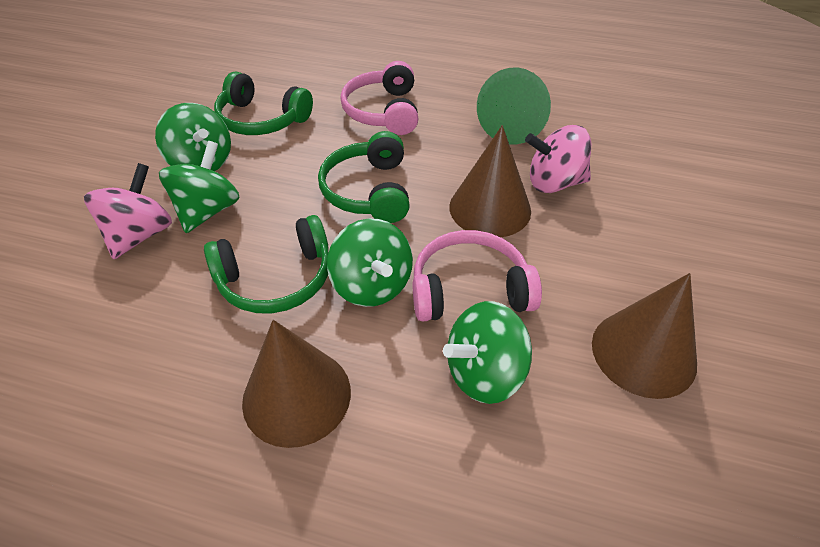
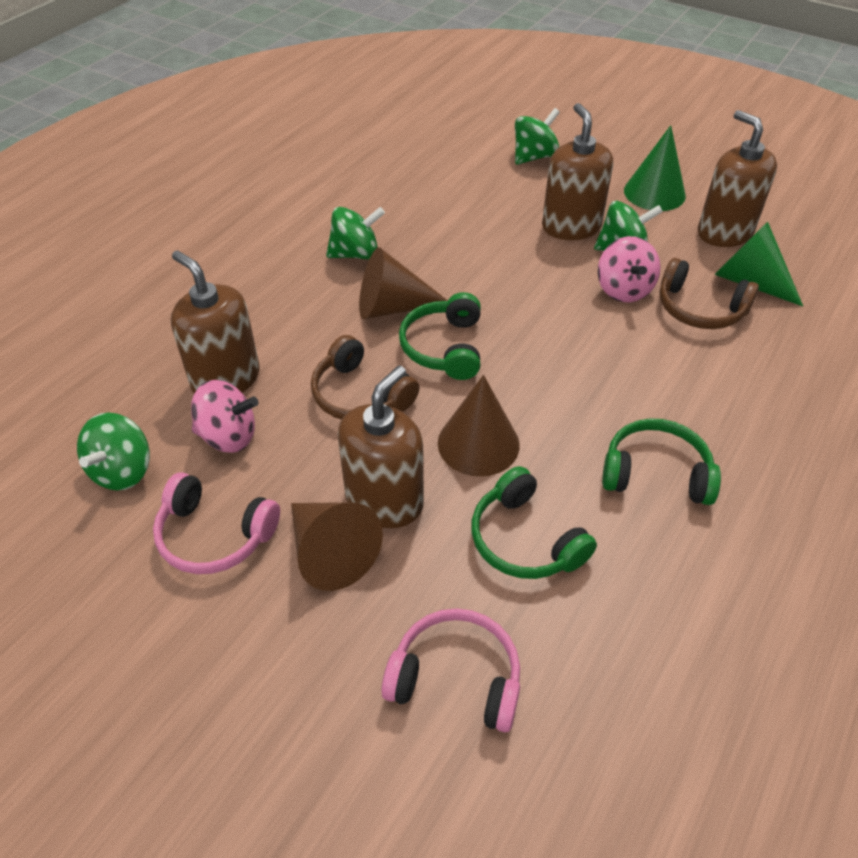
brown headphones: none = 0 -> [311,335,420,420] [659,258,759,329] = 2
brown soap dispenser: none = 0 -> [171,250,260,394] [338,365,424,528] [542,103,613,240] [698,110,777,247] = 4
green cone: [477,67,551,144] = 1 -> [624,125,686,211] [714,222,803,306] = 2

